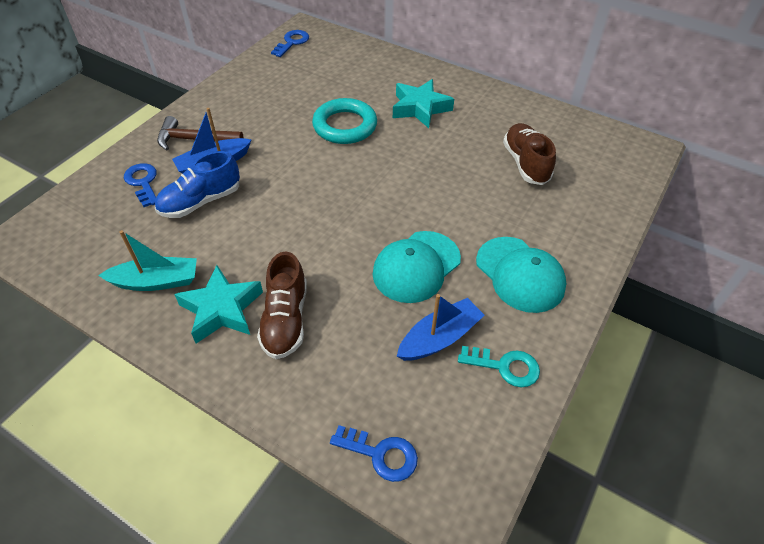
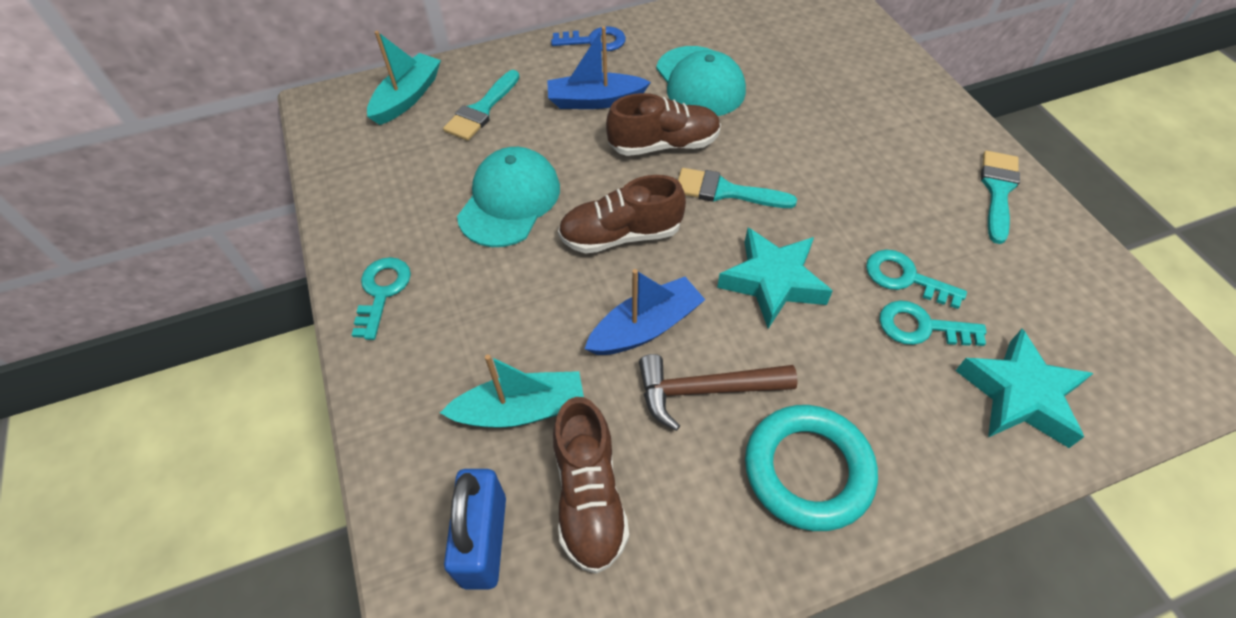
blue key: [124,163,157,207] [271,30,309,57] [330,425,418,482] = 3 -> [551,26,626,51] = 1
blue padlock: none = 0 -> [444,469,506,589] = 1
blue shoe: [155,151,240,218] = 1 -> none = 0
brown shoe: [257,251,307,359] [503,123,556,185] = 2 -> [553,397,629,574] [558,175,686,254] [606,93,721,156] = 3
turquoise boat: [98,230,197,291] = 1 -> [367,31,441,125] [440,354,584,428] = 2
turquoise brush: none = 0 -> [443,70,520,141] [678,168,797,208] [981,151,1020,244] = 3
turquoise key: [458,346,540,387] = 1 -> [352,257,411,340] [866,250,967,309] [879,301,987,346] = 3

